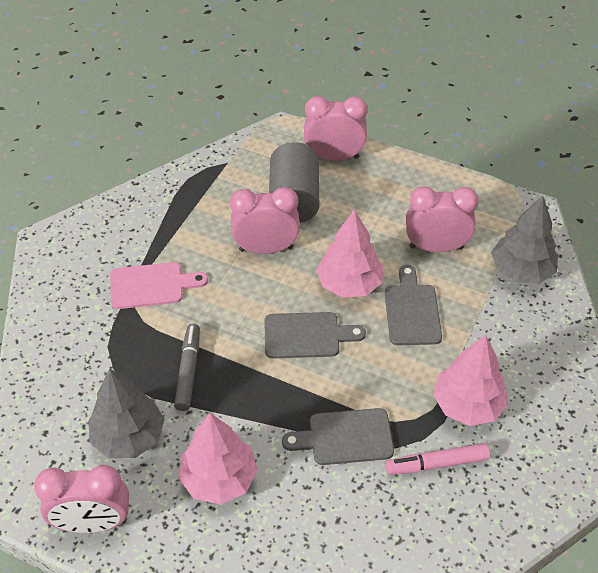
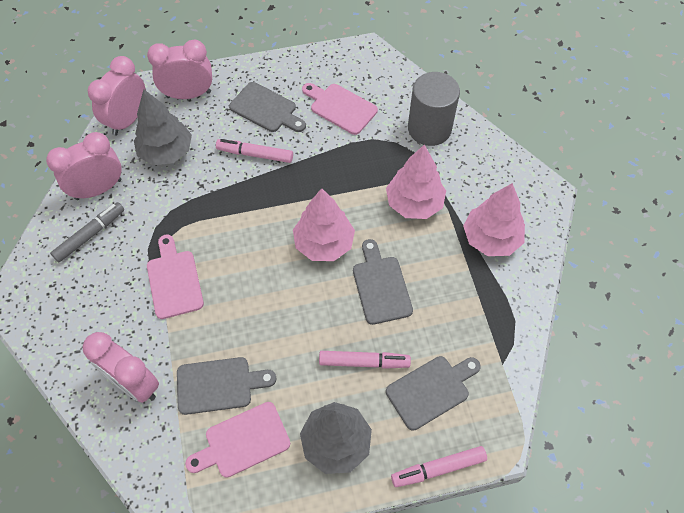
grey cutting board: [264,312,366,359] [282,408,394,465] [385,265,442,345] = 3 -> [177,357,276,415] [229,82,306,132] [353,239,413,325] [386,356,481,430] = 4
pink cutting board: [110,262,208,309] = 1 -> [147,234,204,319] [185,402,290,478] [302,83,378,135] = 3
pink marker: [386,443,490,475] = 1 -> [216,139,293,163] [319,351,411,369] [391,446,487,487] = 3

